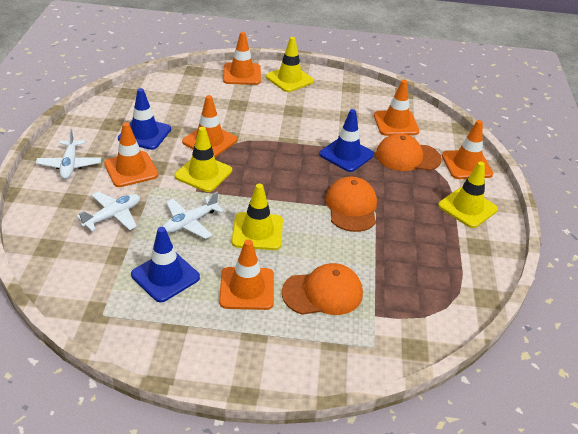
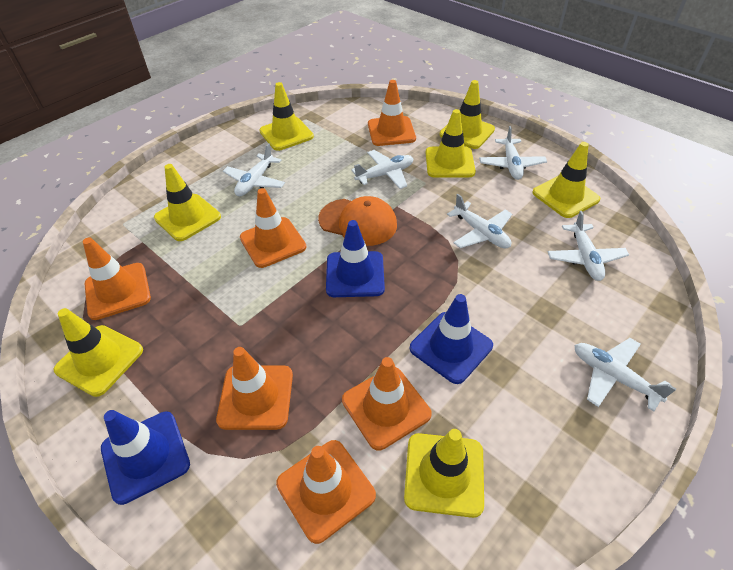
orange cap: [282,263,363,315] [326,177,377,232] [376,133,441,171] = 3 -> [318,196,397,246] = 1
white plane: [36,129,101,179] [77,192,140,231] [162,191,224,239] = 3 -> [223,143,285,196] [351,150,414,189] [447,194,512,249] [479,126,547,180] [547,211,629,281] [575,338,676,411] = 6
yellow traffic cone: [175,127,232,192] [231,183,283,250] [266,37,314,92] [438,162,498,228] = 4 -> [53,308,143,397] [154,164,221,241] [259,82,314,151] [404,429,484,518] [426,109,476,178] [440,80,495,149] [532,142,600,218] = 7

